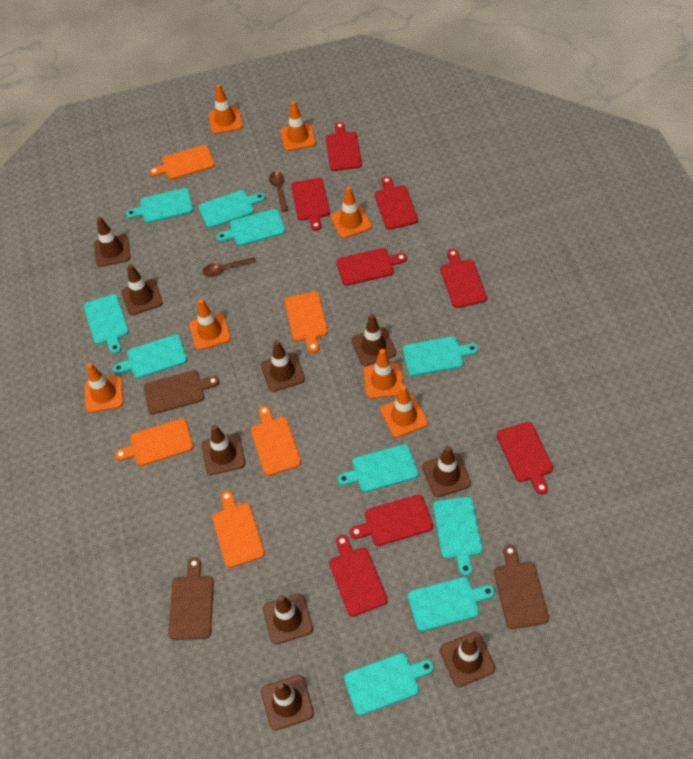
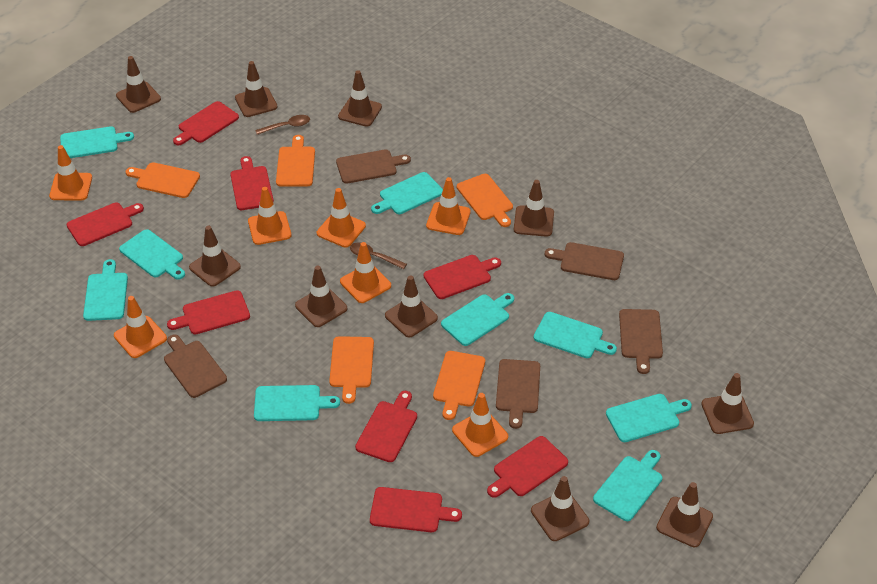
brown cutting board: [144,370,219,414] [168,557,214,640] [494,545,549,629] = 3 -> [164,335,227,398] [336,149,411,184] [496,359,540,429] [545,242,624,280] [619,309,663,374] = 5
brown traffic cone: [94,217,130,267] [121,264,163,315] [202,425,245,475] [261,340,305,392] [261,675,314,731] [263,594,313,644] [351,314,396,366] [422,446,471,497] [440,632,495,687] = 9 -> [116,56,161,113] [189,226,241,287] [235,61,277,117] [295,266,347,327] [338,70,382,127] [385,275,438,337] [514,180,554,237] [531,476,589,541] [656,482,713,547] [701,373,754,434] = 10
turquoise cutting board: [84,294,129,354] [113,334,187,379] [126,188,193,223] [199,190,265,228] [217,209,285,246] [337,444,418,492] [344,653,434,716] [403,336,478,376] [408,577,495,631] [433,497,483,576] = 10 -> [60,126,134,158] [83,259,128,321] [119,229,185,280] [254,385,340,421] [371,172,443,214] [441,293,514,346] [534,312,617,358] [593,450,662,521] [606,394,692,442] = 9

